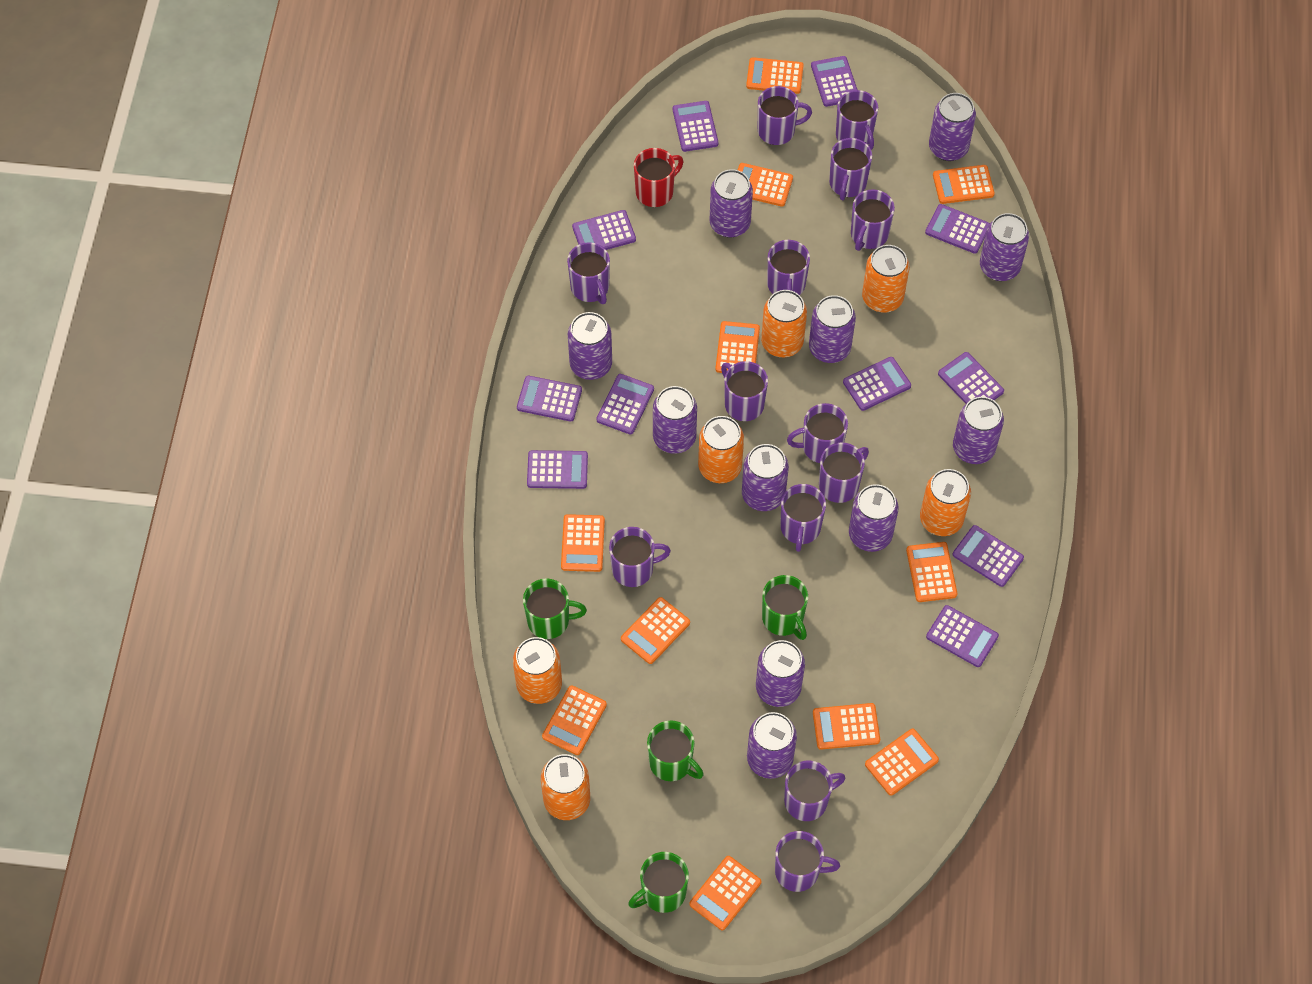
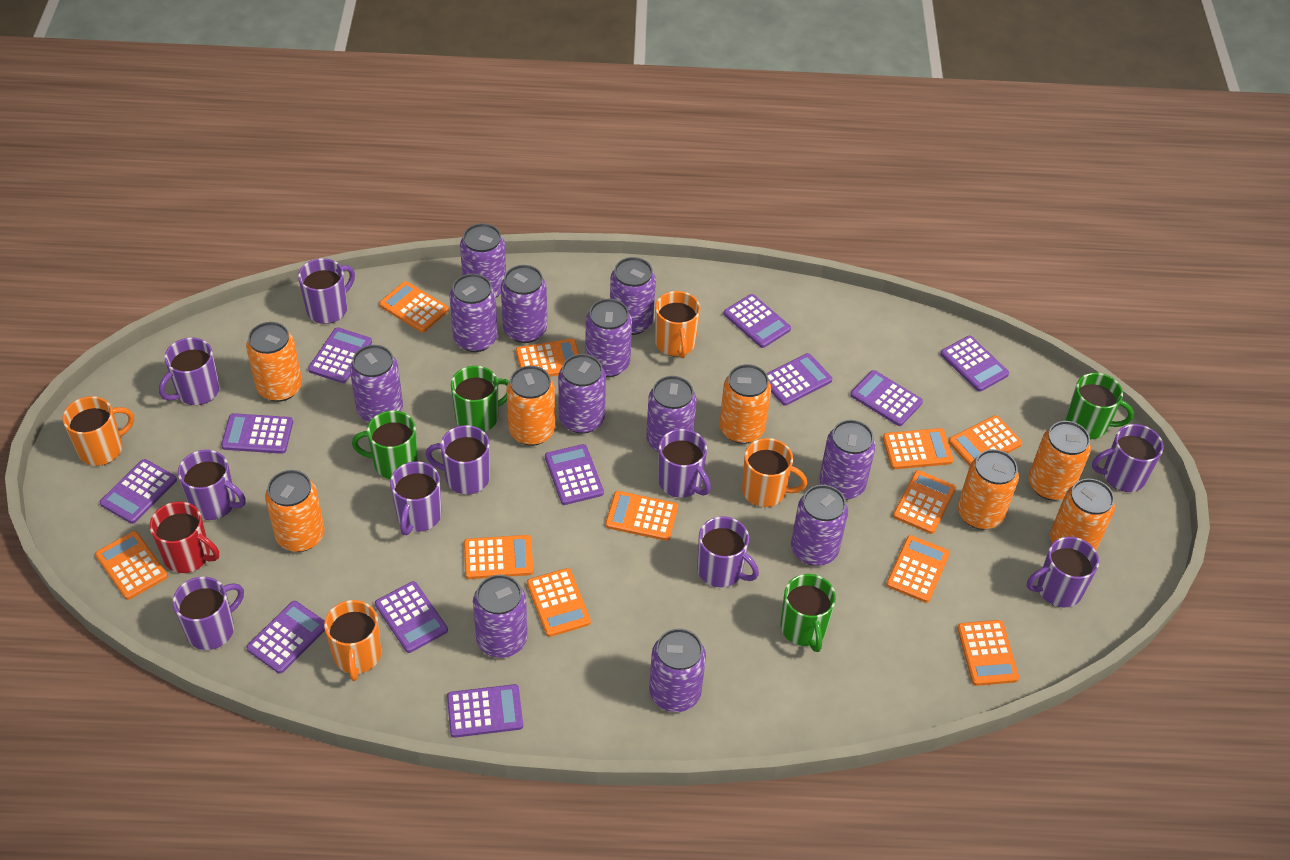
orange can: [513,637,562,704] [541,754,590,820] [698,416,744,483] [761,290,807,357] [862,245,910,313] [920,469,971,536] = 6 -> [246,322,302,402] [265,470,325,552] [507,366,555,446] [719,364,771,444] [958,449,1019,530] [1028,421,1091,500] [1050,479,1115,551] = 7
orange mug: none = 0 -> [63,396,134,466] [324,600,381,681] [655,291,700,358] [742,438,807,507] = 4
purple can: [568,312,612,380] [653,386,697,454] [710,169,753,238] [742,444,789,511] [747,712,797,779] [756,640,805,707] [809,295,856,363] [849,484,899,552] [929,93,976,161] [953,397,1004,464] [980,213,1029,281] = 11 -> [350,345,403,422] [449,274,498,352] [460,223,506,298] [473,575,528,658] [501,265,547,343] [558,354,606,434] [585,299,632,377] [610,257,656,335] [646,376,696,453] [649,628,706,712] [791,485,848,566] [819,420,876,500] = 12
purple mug: [567,242,610,304] [609,527,671,587] [721,361,768,421] [758,86,812,145] [767,240,810,295] [775,831,840,892] [780,484,826,552] [784,760,845,821] [787,403,848,463] [819,443,869,503] [829,138,872,200] [836,90,878,150] [851,189,895,251] = 13 -> [159,338,220,405] [173,577,244,650] [178,450,246,520] [298,258,355,324] [390,461,442,535] [425,425,490,495] [658,429,711,498] [697,516,759,587] [1027,537,1099,608] [1092,424,1163,492] = 10

